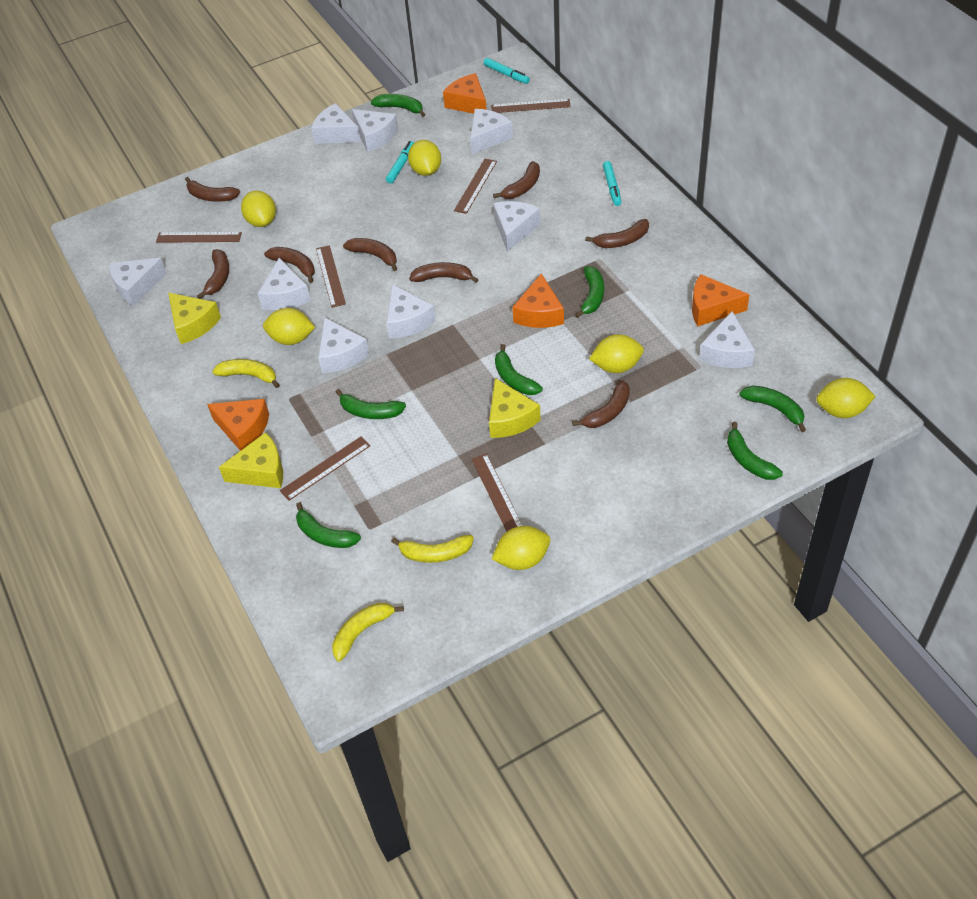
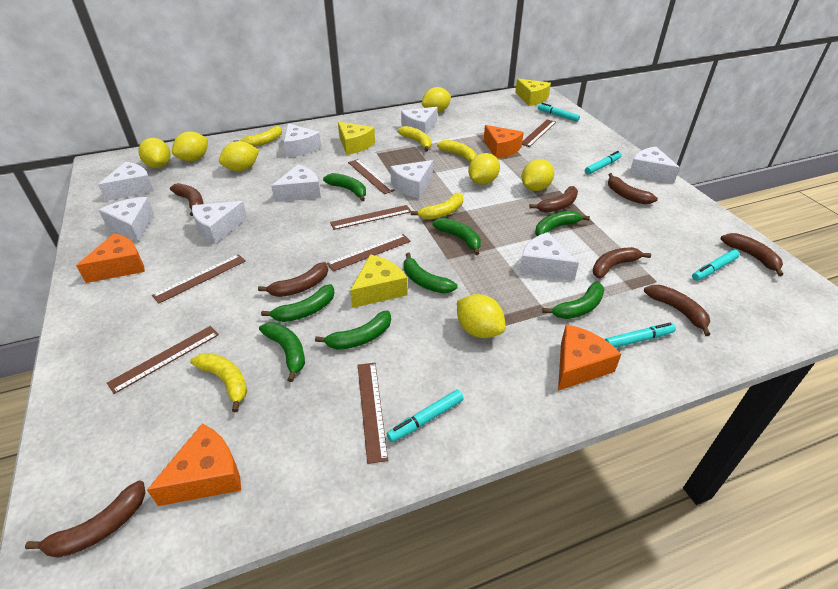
brown ruler: [156,232,242,243] [280,436,370,501] [316,245,346,308] [454,159,497,214] [472,454,522,532] [491,99,571,113] = 6 -> [107,326,219,394] [152,254,246,304] [327,234,411,271] [330,205,411,230] [348,159,395,194] [358,363,388,464] [522,120,556,147] = 7
green banana: [296,502,361,548] [336,389,406,419] [371,94,425,117] [495,344,543,395] [575,266,604,318] [727,422,783,480] [739,385,806,432] = 7 -> [259,322,305,382] [261,284,335,322] [315,310,391,350] [323,173,366,201] [404,253,457,293] [432,218,481,255] [535,211,590,236] [542,282,604,319] = 8
turquoise marker: [386,141,414,183] [484,58,530,84] [603,161,621,206] = 3 -> [387,390,464,442] [538,103,580,122] [585,151,622,175] [604,323,676,348] [692,249,740,281] = 5
yellow banana: [212,359,280,388] [332,603,404,662] [391,535,474,563] = 3 -> [190,353,247,412] [233,126,282,147] [398,126,432,151] [411,193,463,220] [437,140,477,162] = 5
yellow lemon: [241,191,276,227] [263,308,315,345] [408,140,441,176] [492,526,550,570] [589,334,644,373] [816,378,876,418] = 6 -> [138,138,170,168] [172,131,208,161] [219,141,259,171] [422,87,451,113] [457,294,506,338] [468,153,500,185] [521,159,554,191] = 7

